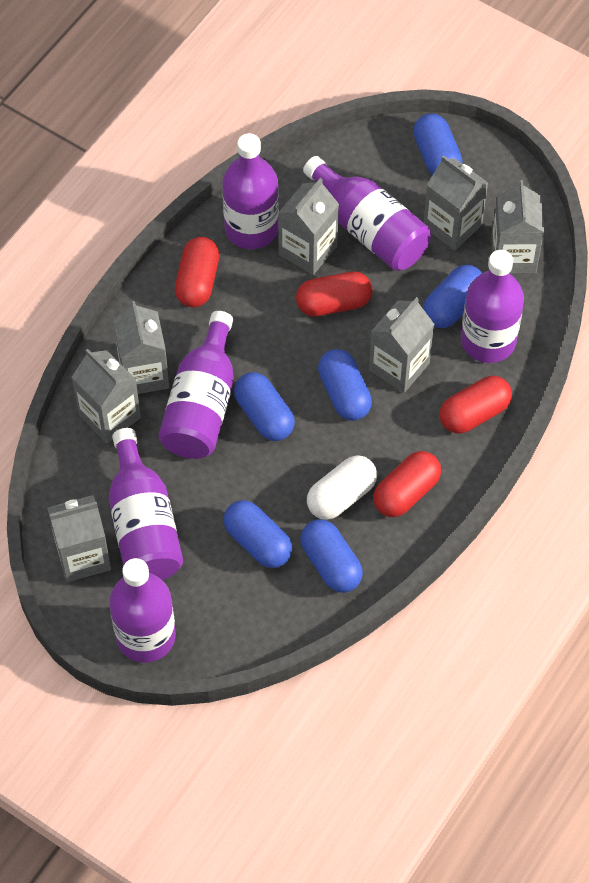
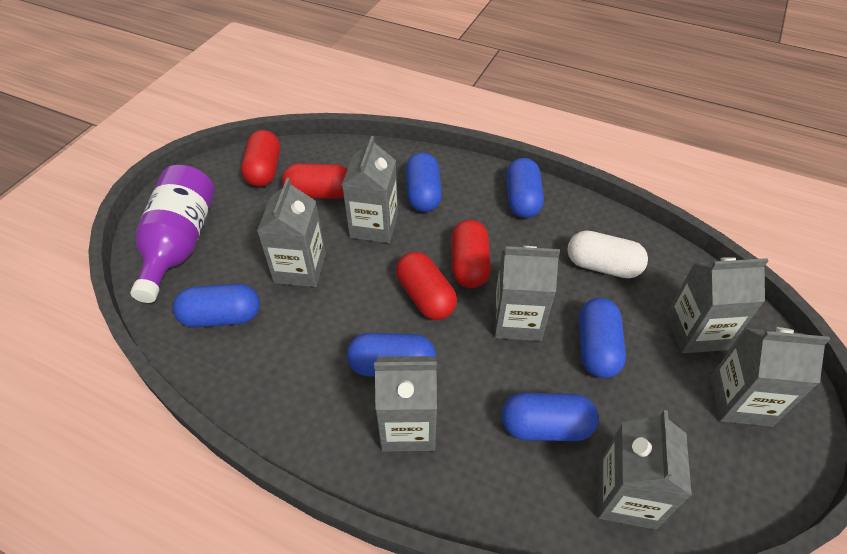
purple bottle: [109,428,183,580] [109,558,176,663] [158,311,234,459] [222,133,279,249] [303,156,431,271] [461,250,524,363] = 6 -> [130,165,215,303] = 1

